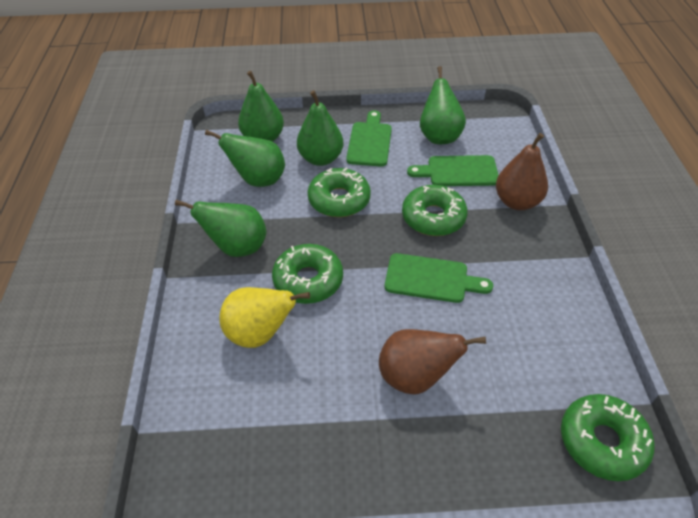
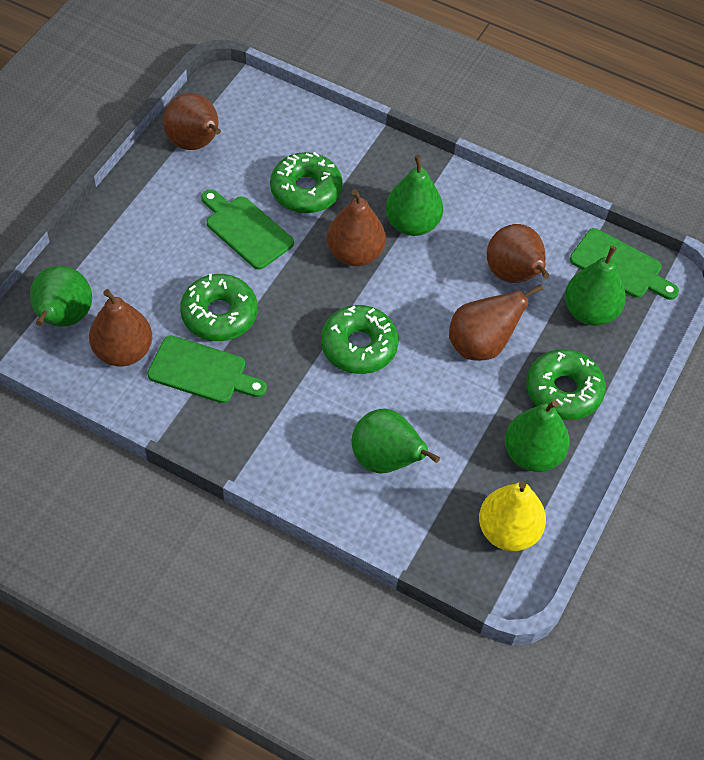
brown pear: [379,329,486,395] [496,133,548,210] = 2 -> [89,289,152,366] [163,93,221,150] [327,189,386,266] [449,284,543,361] [487,224,550,283] = 5

